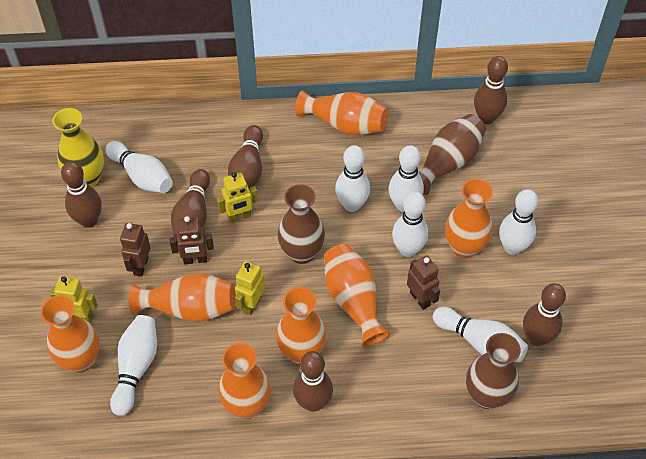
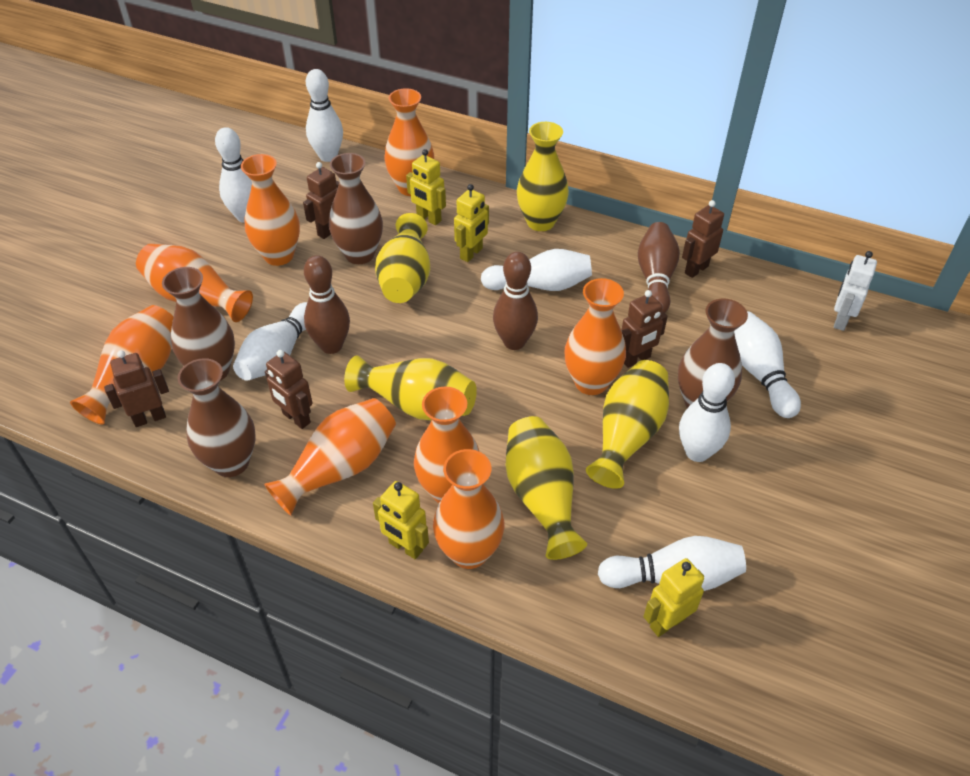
brown bowling pin: [61,161,102,228] [171,169,210,239] [228,125,263,190] [293,351,333,412] [474,56,508,124] [523,283,566,346] = 6 -> [304,255,350,354] [493,252,538,350] [638,222,680,313] = 3
brown robot: [120,223,151,277] [170,216,214,264] [407,255,440,310] = 3 -> [104,350,169,427] [265,350,313,429] [303,162,339,239] [621,290,668,368] [682,200,724,278] = 5
brown vase: [277,184,325,264] [419,114,486,195] [466,333,521,409] = 3 -> [162,267,235,381] [178,358,255,477] [329,153,383,264] [678,299,748,408] = 4
orange vase: [41,296,100,373] [129,273,236,322] [218,343,271,419] [276,287,327,364] [295,90,388,135] [325,244,390,347] [445,179,493,258] = 7 -> [70,305,173,425] [136,244,253,322] [241,154,300,266] [264,398,396,516] [384,88,434,196] [414,386,480,503] [433,449,505,569] [564,278,626,395] = 8
white robot: none = 0 -> [834,251,877,331] = 1
yellow robot: [50,277,98,323] [217,172,258,223] [235,261,265,315] = 3 -> [373,481,429,559] [406,149,446,225] [454,184,489,262] [643,558,704,637] = 4
yellow vase: [52,108,104,187] = 1 -> [344,355,477,421] [375,213,430,303] [506,416,587,560] [517,122,569,231] [586,360,669,489] = 5

